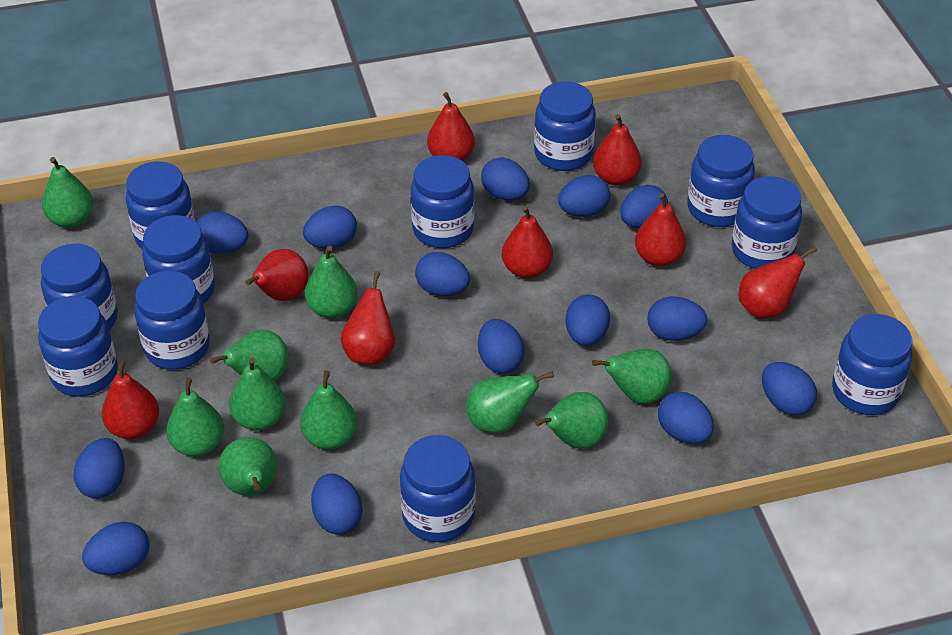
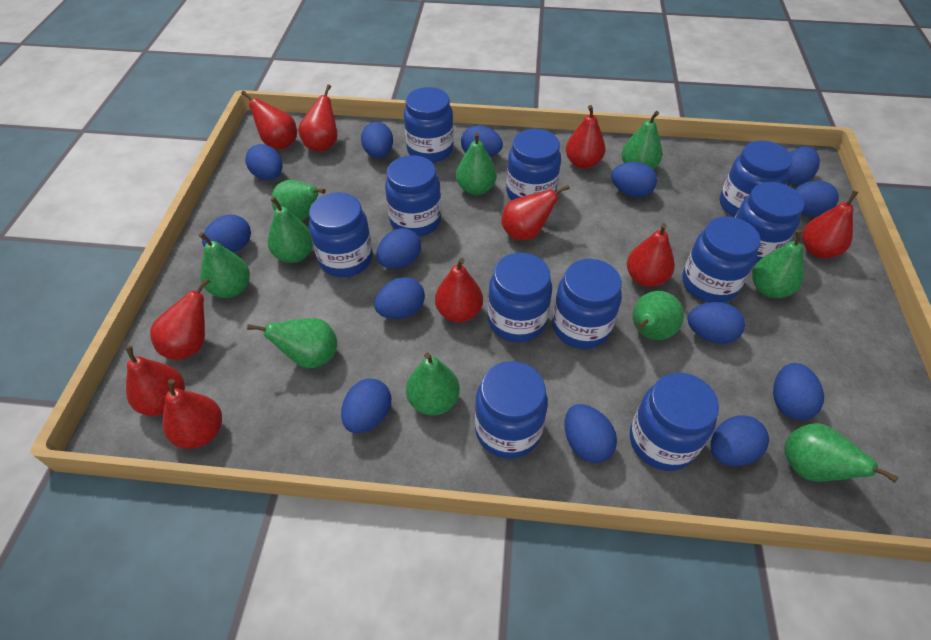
red pear: [102,360,159,439] [245,249,309,301] [341,271,395,365] [427,92,475,161] [502,206,553,279] [593,114,642,186] [635,193,686,267] [739,246,817,318] = 8 -> [125,345,185,416] [150,278,210,360] [162,379,222,449] [241,91,297,149] [298,84,338,151] [435,258,483,322] [501,185,570,240] [566,105,605,169] [627,223,675,287] [802,190,858,258] = 10

